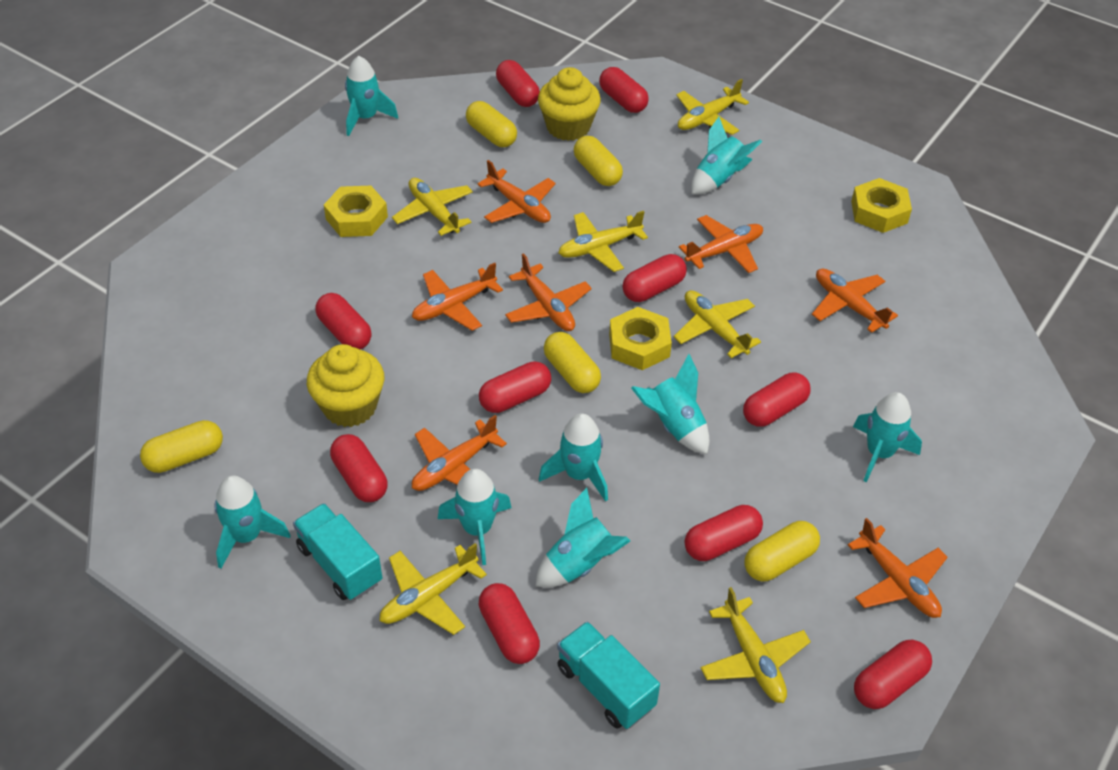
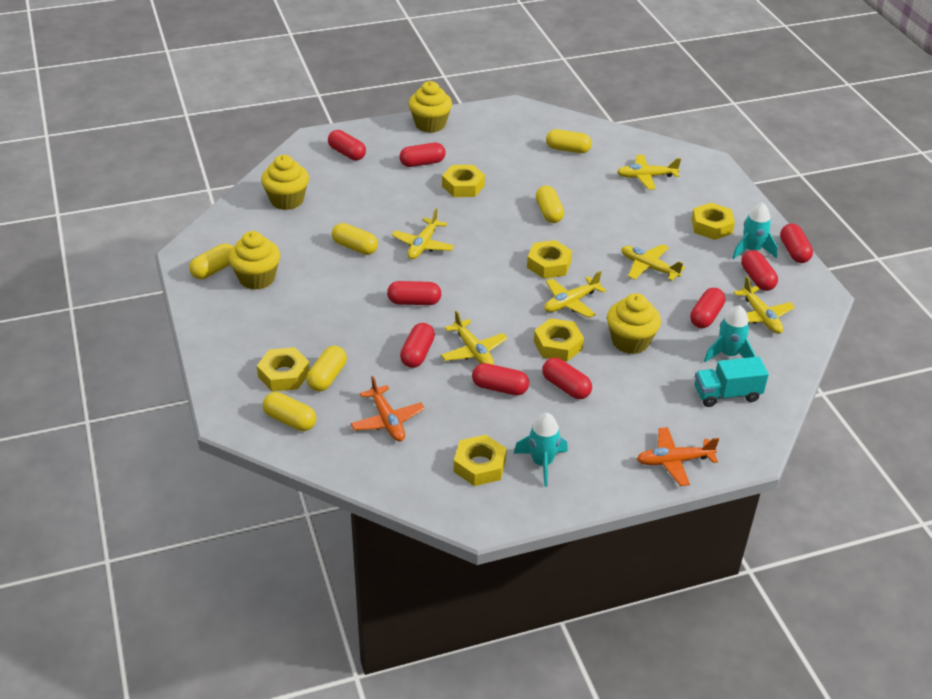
orange plane: [412,263,503,331] [412,415,507,491] [477,160,556,223] [505,253,592,331] [679,215,763,273] [812,269,898,333] [848,518,948,618] = 7 -> [350,376,425,441] [637,427,719,486] = 2
red capsule: [315,293,372,349] [330,434,388,502] [479,362,551,413] [479,583,540,664] [496,60,540,107] [599,67,649,113] [622,254,687,302] [685,505,763,561] [743,373,811,427] [854,640,932,709] = 10 -> [328,130,366,160] [387,281,441,305] [399,143,446,167] [400,323,435,368] [472,363,529,395] [542,358,592,399] [690,288,725,328] [741,250,778,291] [780,224,813,263] = 9
turquoise rocket: [214,476,290,569] [345,56,398,136] [438,469,511,565] [536,488,630,588] [539,413,608,502] [631,354,709,454] [691,117,762,194] [853,392,922,482] = 8 -> [514,413,568,487] [704,305,755,362] [732,202,778,259] = 3
turquoise truck: [293,503,382,600] [557,621,660,729] = 2 -> [695,357,769,407] = 1
yellow capsule: [140,420,223,473] [466,101,517,147] [544,332,601,393] [574,136,623,186] [744,521,820,581] = 5 -> [189,244,233,279] [263,392,316,431] [307,346,347,392] [332,223,378,255] [536,186,564,223] [546,129,592,153] = 6
yellow cupcake: [307,344,384,427] [538,67,601,141] = 2 -> [228,231,280,290] [261,155,309,210] [409,81,452,133] [607,293,661,354] = 4
yellow nut: [324,186,388,237] [609,307,672,370] [851,178,912,233] = 3 -> [257,347,310,392] [442,165,485,197] [454,435,507,486] [527,240,572,279] [534,318,584,362] [691,203,735,240] = 6

